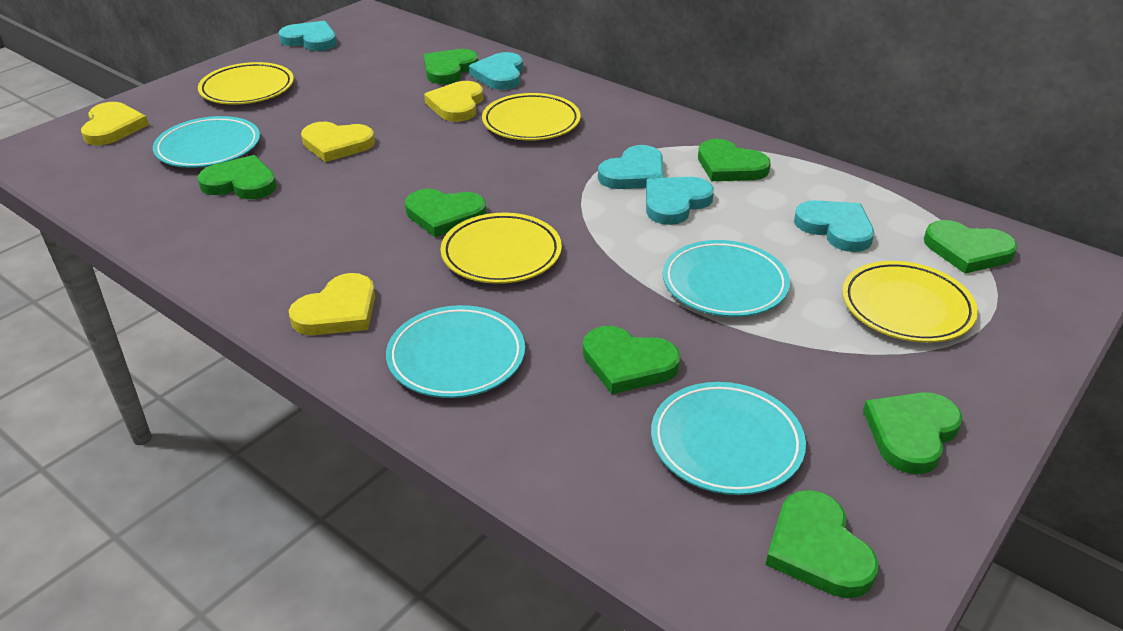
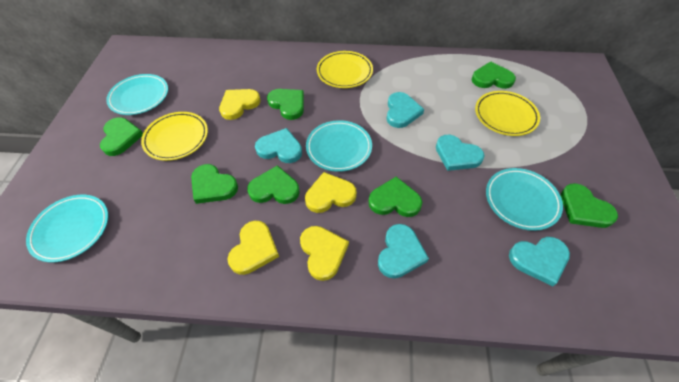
green heart: [197,155,277,199] [405,189,486,237] [424,49,478,84] [583,326,680,394] [698,139,771,181] [766,490,878,598] [863,392,963,474] [924,220,1017,274] = 8 -> [100,117,143,156] [191,164,238,204] [247,165,300,204] [267,89,304,120] [368,177,422,217] [472,62,516,89] [561,183,618,228] = 7
yellow plate: [198,62,294,105] [440,213,562,284] [482,93,581,140] [842,261,978,343] = 4 -> [141,112,208,161] [317,51,373,88] [475,91,540,136] = 3

